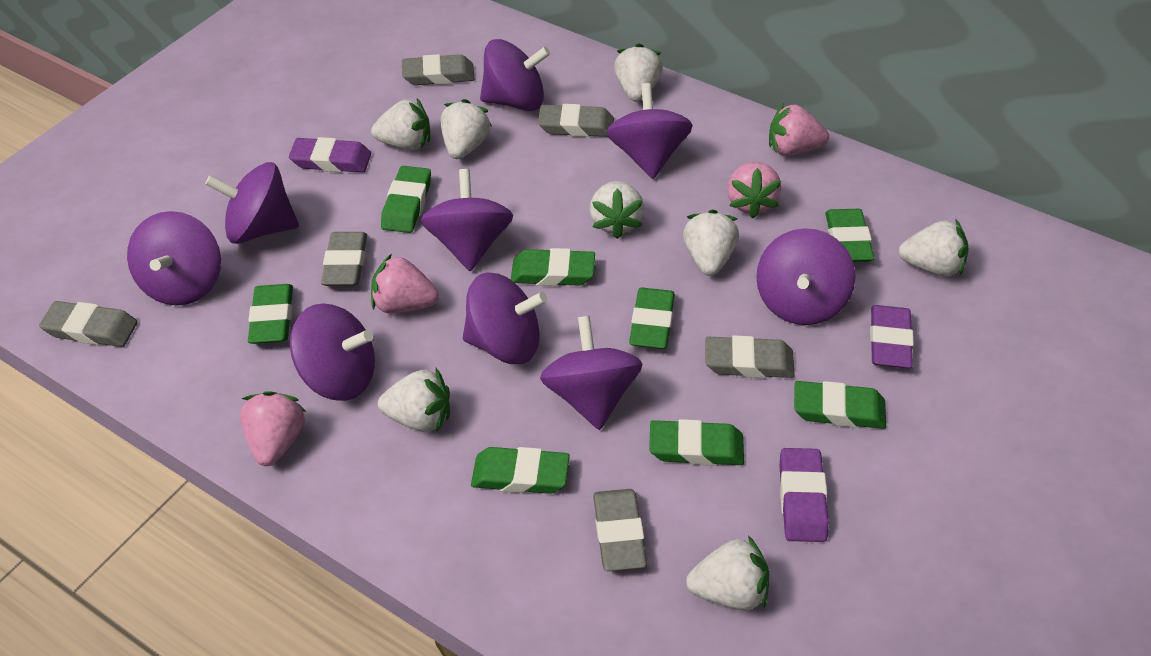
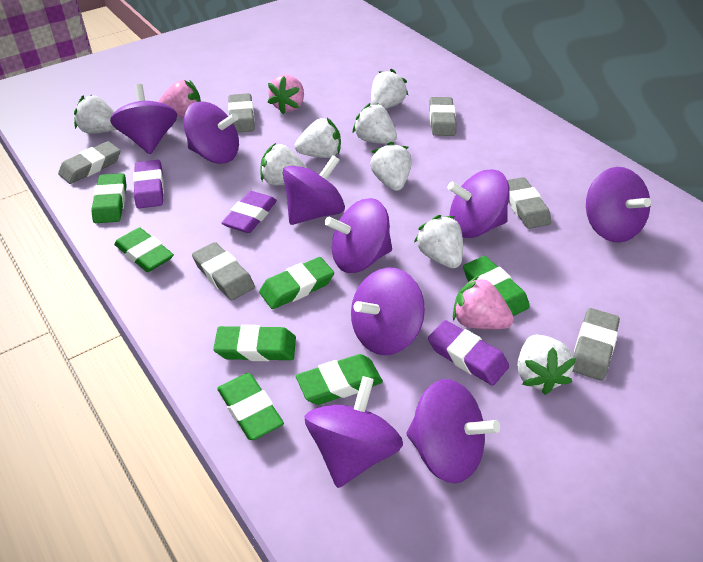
green eraser: [248,284,293,344] [381,166,431,233] [471,447,570,494] [511,248,595,286] [629,288,675,349] [649,419,744,466] [794,381,886,429] [825,209,875,262] = 8 -> [91,173,127,223] [114,228,174,272] [213,325,296,361] [217,373,284,440] [259,257,334,309] [296,354,383,405] [463,256,530,316] = 7
pink strawberry: [240,391,306,466] [371,254,439,314] [727,161,781,218] [769,103,829,156] = 4 -> [158,80,201,117] [268,75,304,114] [453,276,514,329] = 3

